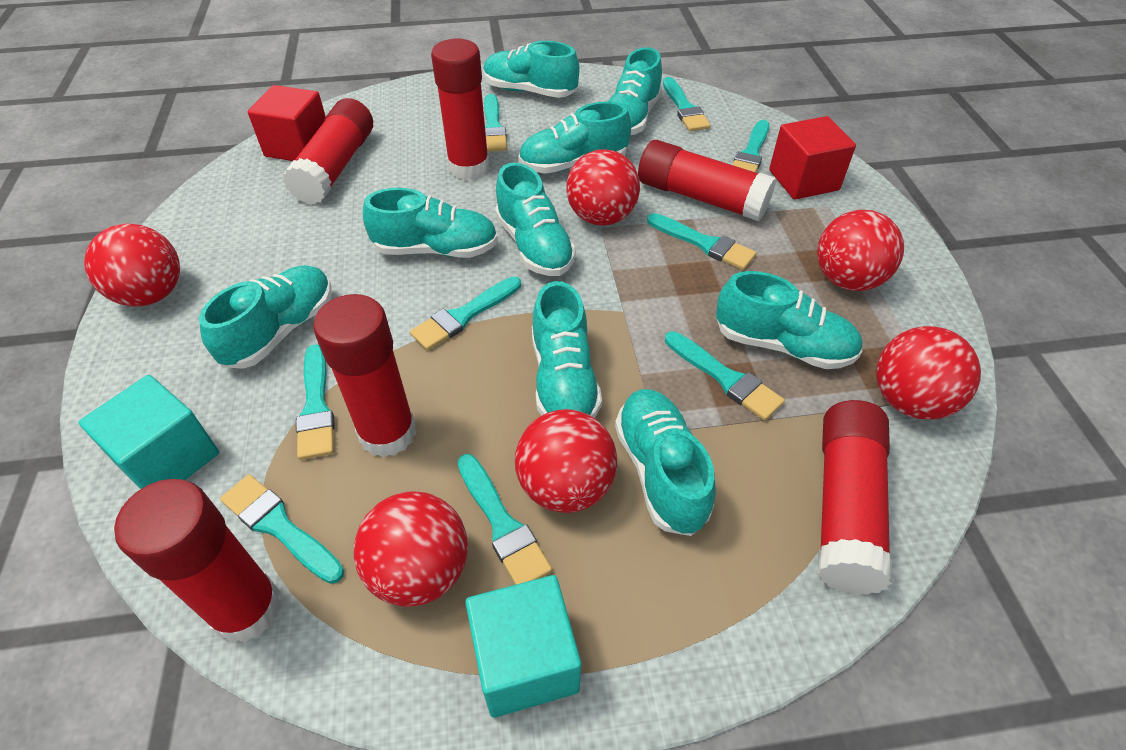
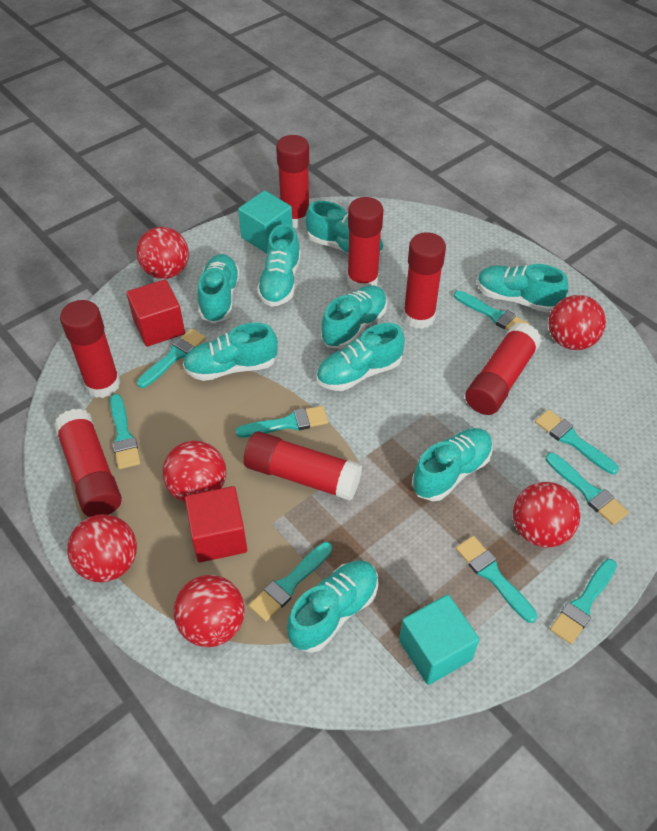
red glue stick: [114,479,282,643] [283,98,373,204] [313,294,416,458] [431,39,489,180] [638,140,776,221] [818,400,892,595] = 6 -> [54,409,122,517] [60,300,120,398] [244,431,362,501] [276,135,309,228] [347,197,383,291] [403,232,446,329] [465,322,542,415] = 7

